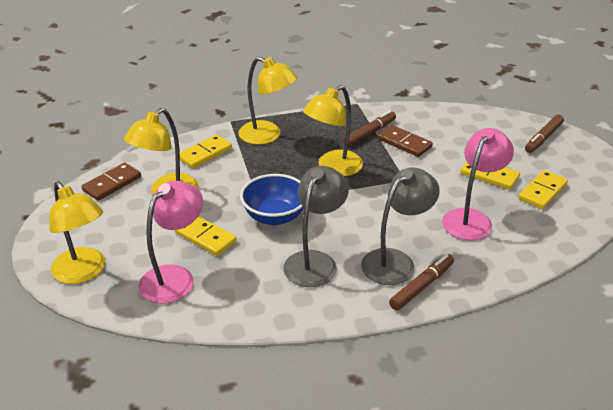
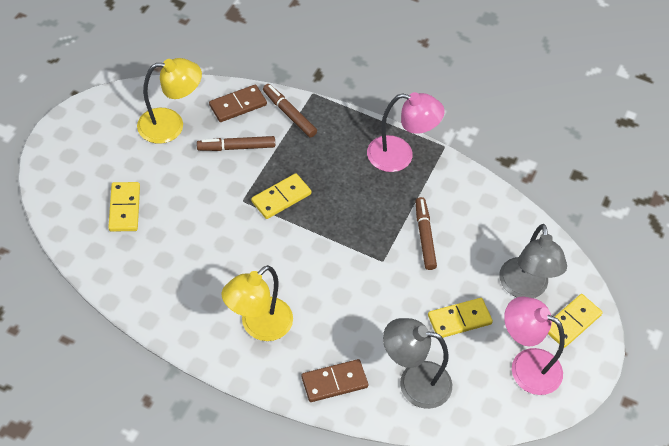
blue bowl: [240,174,304,225] = 1 -> none = 0
yellow lamp: [49,181,105,284] [124,108,198,195] [238,57,297,145] [303,85,363,176] = 4 -> [137,58,202,144] [222,265,293,341] = 2

